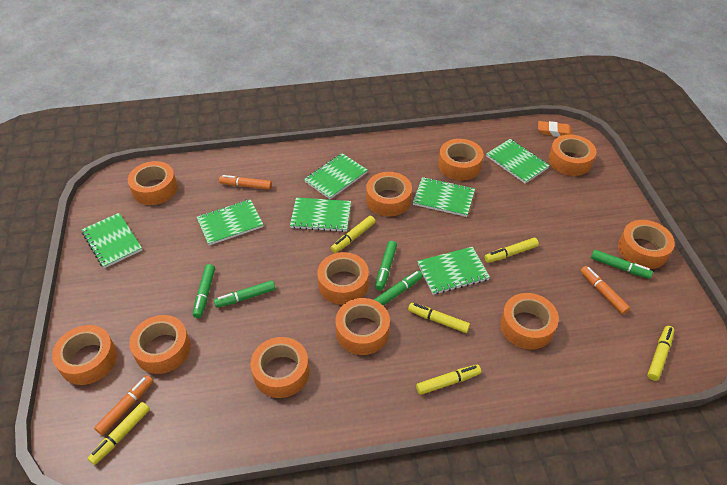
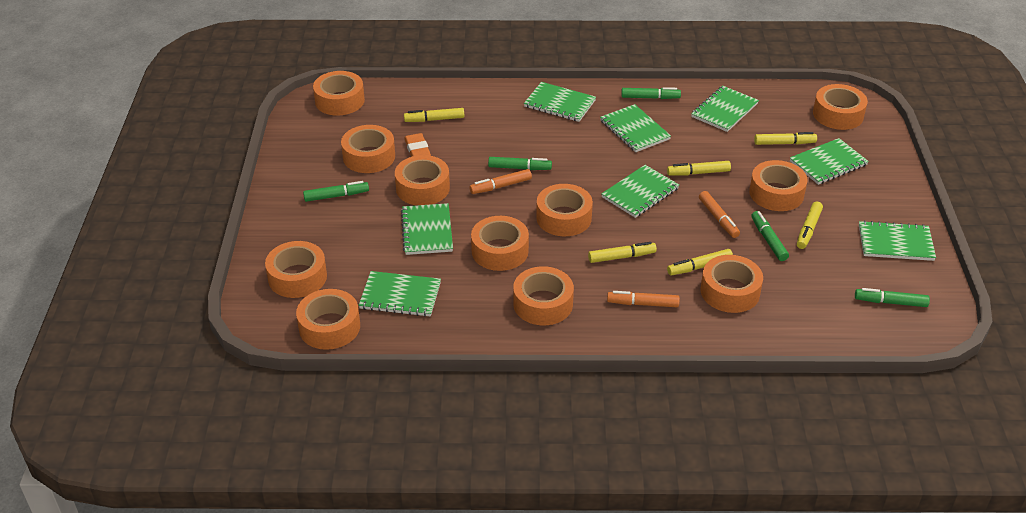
green notebook: [81,213,142,268] [197,199,264,245] [290,197,351,232] [304,153,368,199] [413,177,475,217] [417,247,490,295] [486,139,550,184] = 7 -> [359,271,441,317] [401,203,453,255] [524,82,596,122] [600,104,671,152] [601,165,679,218] [691,86,759,132] [790,138,869,185] [859,220,936,261] = 8

